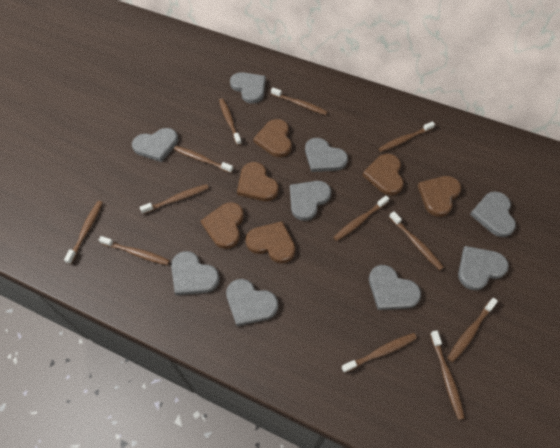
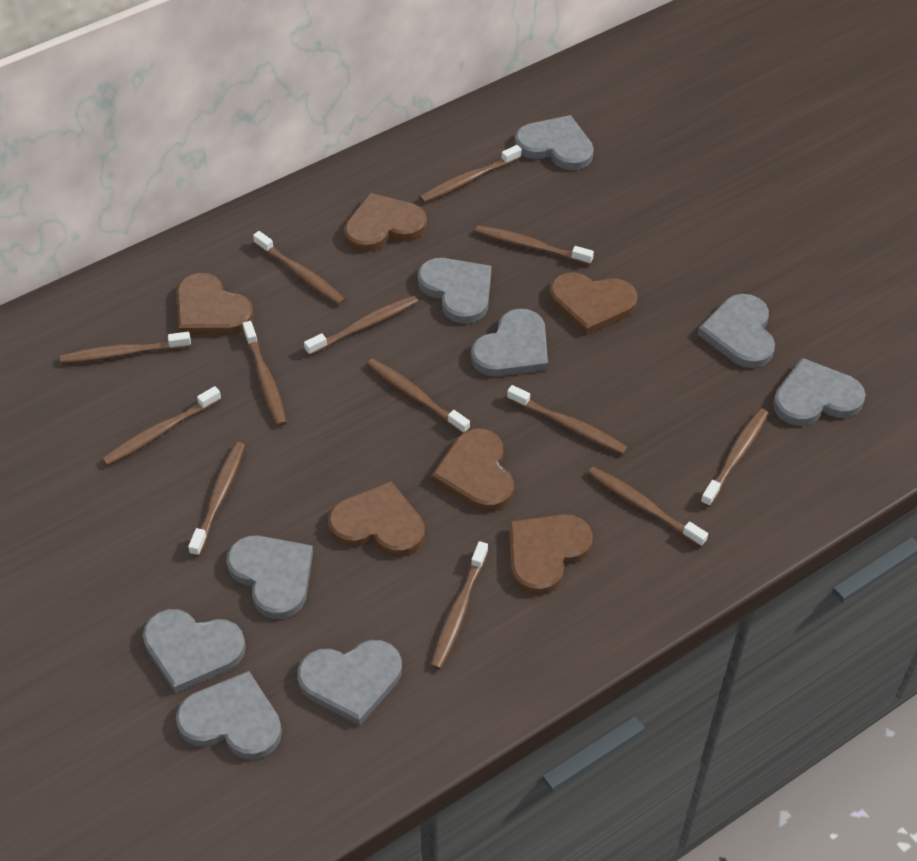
brown toothbrush: [64,201,103,264] [99,236,170,265] [140,184,209,214] [174,146,233,173] [219,98,242,146] [271,87,328,115] [333,196,389,241] [341,333,417,373] [378,121,435,152] [389,211,444,270] [430,331,465,420] [448,298,498,362] = 12 -> [60,332,191,364] [102,386,221,466] [188,442,245,557] [243,321,287,426] [253,231,346,305] [304,296,418,356] [367,358,470,433] [420,145,522,203] [430,541,488,670] [475,225,594,265] [507,385,628,455] [588,466,708,547] [700,408,769,507] = 13

